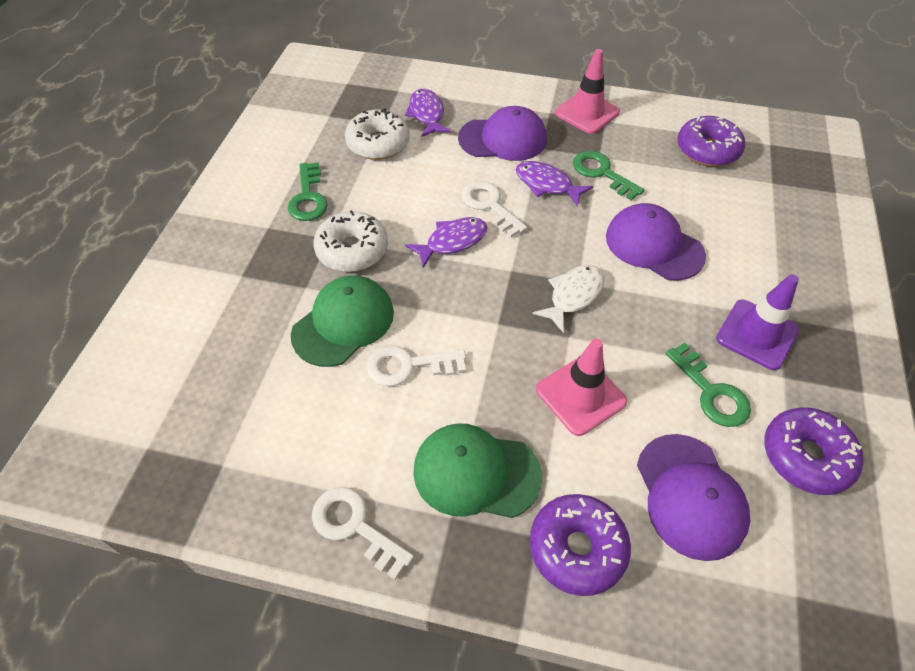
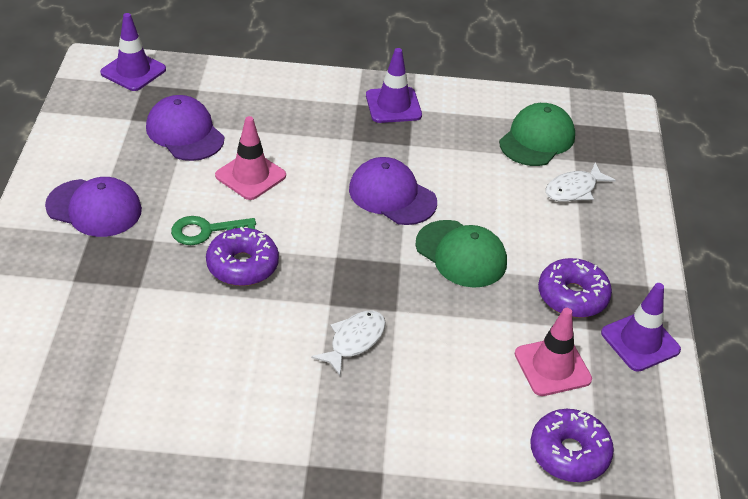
green key: [288,163,328,221] [573,151,644,200] [666,343,751,427] = 3 -> [171,216,256,245] = 1
purple fish: [405,89,451,137] [405,217,487,268] [516,161,593,207] = 3 -> none = 0
purple traffic cone: [716,274,799,370] = 1 -> [100,13,166,91] [366,48,422,123] [601,283,681,372] = 3
white donut: [313,210,388,272] [345,108,410,160] = 2 -> none = 0
white fish: [532,265,604,333] = 1 -> [311,311,386,375] [546,163,616,202] = 2
white key: [312,487,414,579] [367,345,466,386] [462,181,527,237] = 3 -> none = 0

